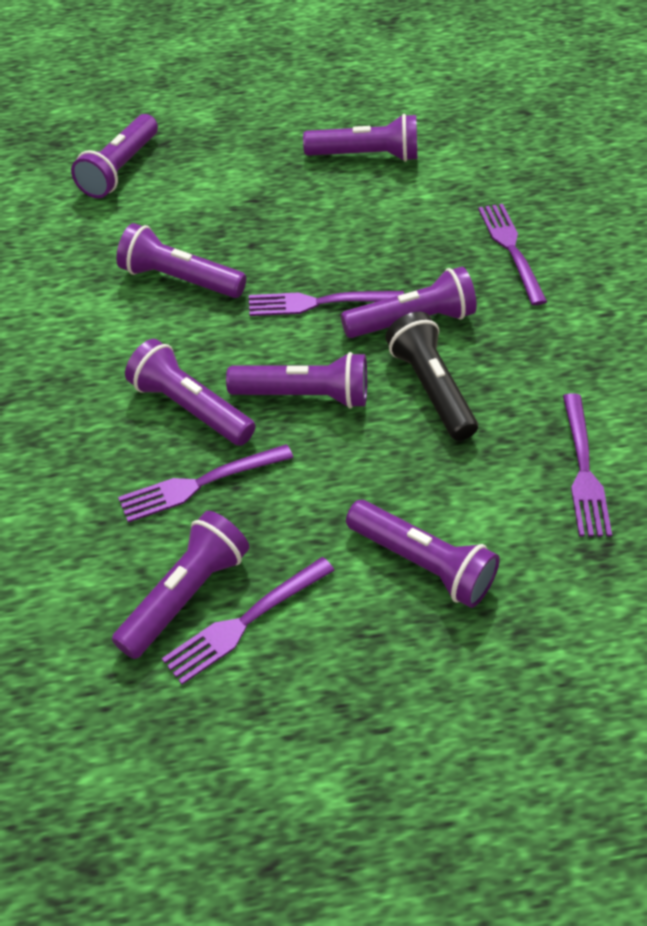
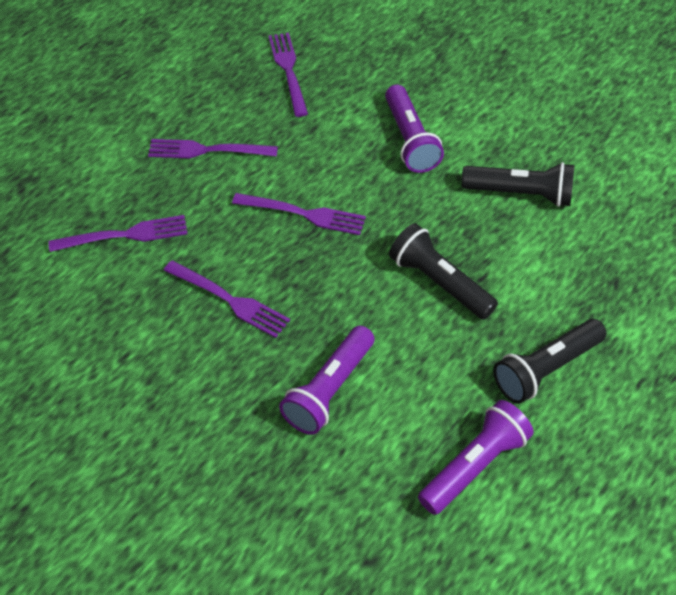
black flashlight: [385,312,478,441] = 1 -> [389,223,498,320] [461,162,574,207] [493,319,606,404] = 3
purple flashlight: [71,114,158,198] [112,511,249,659] [116,223,246,298] [125,339,256,446] [226,352,367,408] [303,114,417,162] [341,267,477,338] [346,500,500,608] = 8 -> [279,326,374,435] [385,85,444,173] [418,400,534,515] = 3

